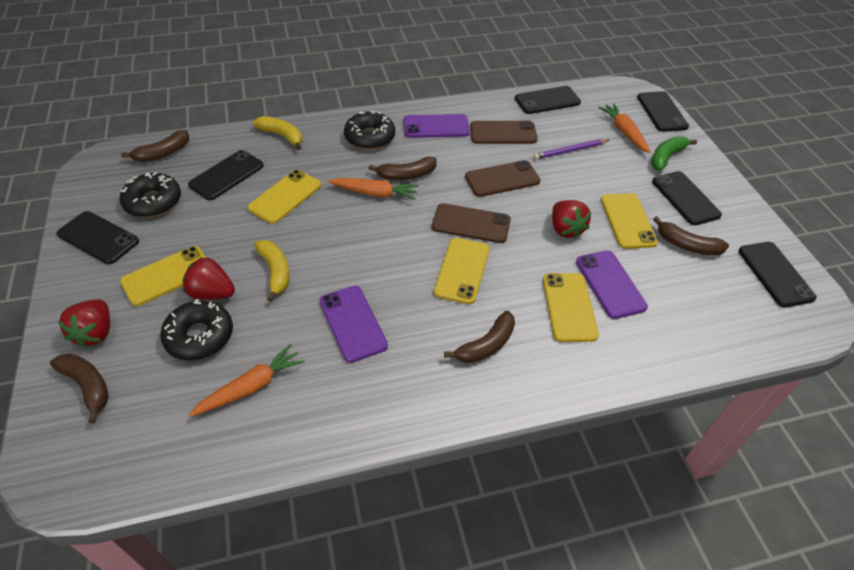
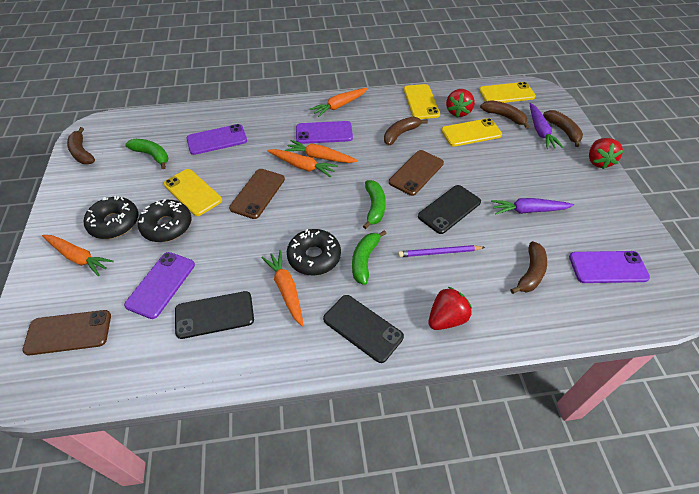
black phone: [57,211,139,264] [188,150,264,200] [515,86,581,114] [637,91,689,132] [652,171,722,225] [738,242,817,307] = 6 -> [175,291,254,339] [323,295,404,363] [418,185,481,234] = 3
green banana: [651,136,697,171] = 1 -> [125,139,168,169] [352,230,387,285] [363,180,386,229] = 3
orange carrot: [189,344,304,417] [327,178,419,200] [598,103,651,153] = 3 -> [42,235,114,276] [261,250,304,327] [267,149,338,177] [285,140,358,163] [310,88,368,117] = 5
purple carrot: none = 0 -> [491,198,574,215] [530,103,563,149] = 2
purple phone: [320,286,388,363] [403,114,470,138] [576,250,648,319] = 3 -> [124,252,195,319] [187,124,247,155] [296,121,353,144] [569,251,650,283] = 4
yellow banana: [253,116,302,150] [254,240,289,302] = 2 -> none = 0
yellow phone: [120,246,206,306] [248,170,321,224] [434,238,489,304] [543,273,599,342] [601,193,658,249] = 5 -> [164,169,222,216] [404,84,440,119] [441,118,502,147] [479,82,536,103] = 4

